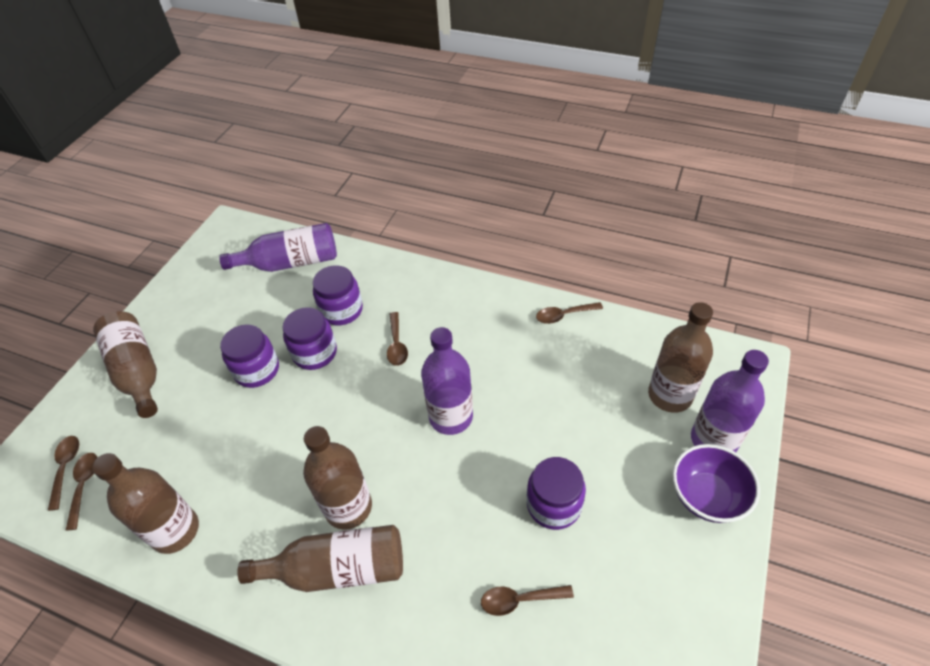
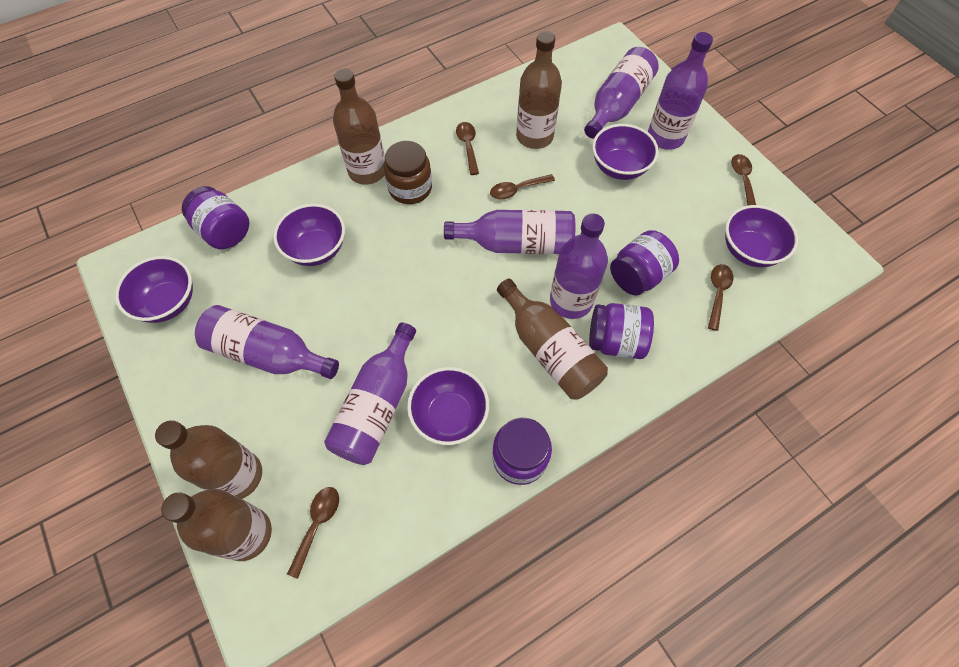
brown jar: none = 0 -> [384,141,432,204] = 1
purple bottle: [219,223,337,272] [421,327,473,435] [691,350,769,452] = 3 -> [195,305,339,379] [324,322,416,465] [444,210,575,254] [550,213,608,319] [584,47,659,138] [648,32,713,150] = 6
purple bowl: [673,444,760,523] = 1 -> [115,256,193,323] [273,204,345,266] [407,367,489,445] [592,124,659,180] [725,205,798,267] = 5

